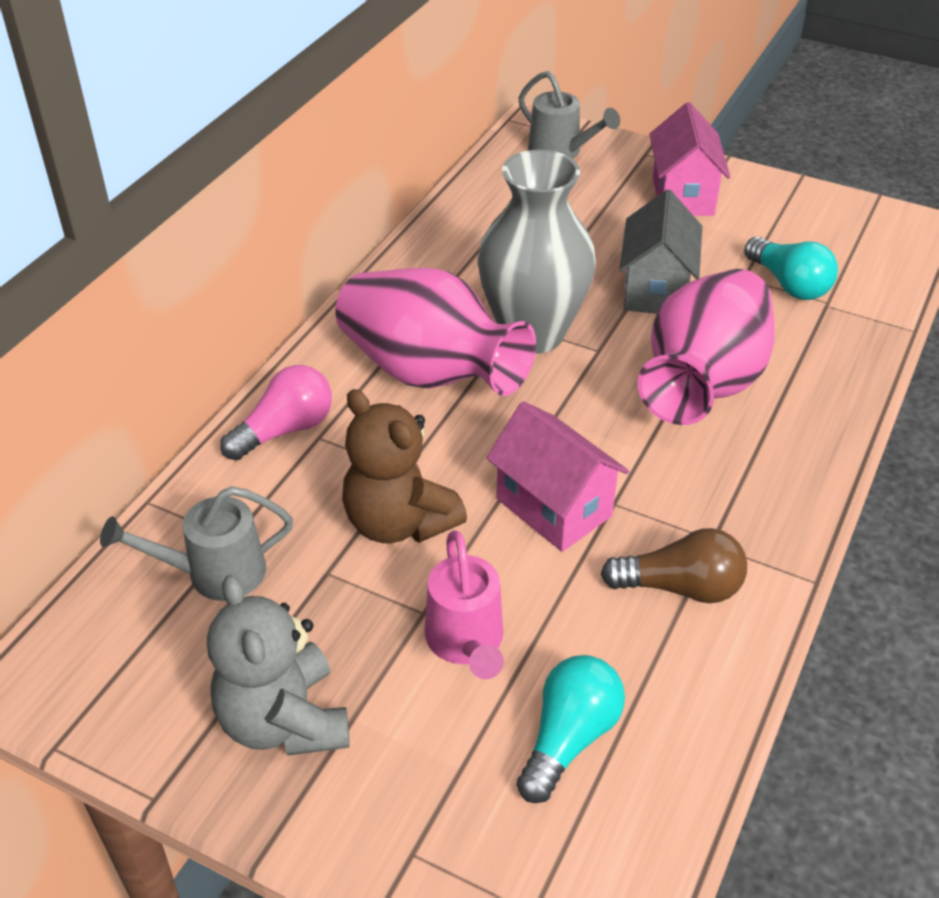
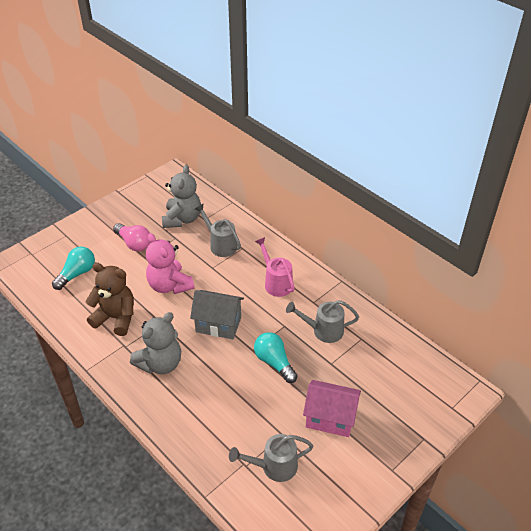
brown light bulb: [601,528,747,603] = 1 -> none = 0
grey teddy bear: [207,575,350,756] = 1 -> [130,312,181,374] [162,165,201,228] = 2
grey vase: [477,150,596,354] = 1 -> none = 0
grey watering can: [100,486,293,601] [518,71,620,159] = 2 -> [195,204,241,257] [229,434,313,482] [286,300,359,343] = 3
pink house: [486,401,629,552] [649,102,730,216] = 2 -> [303,380,361,437] = 1
pink teddy bear: none = 0 -> [146,233,195,294] = 1
pink vase: [335,268,536,396] [637,269,774,425] = 2 -> none = 0

